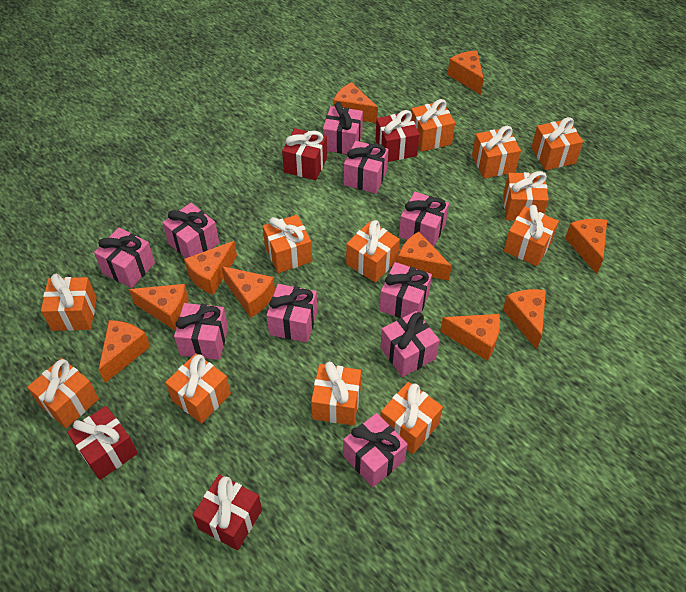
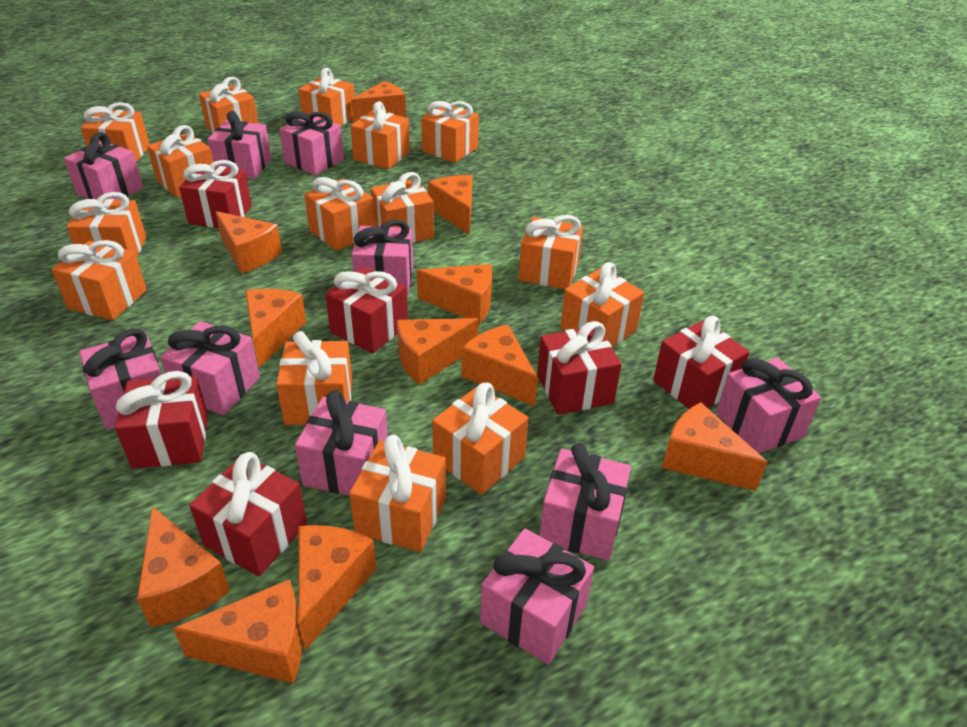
orange cheese: [99,320,150,383] [129,284,189,330] [184,241,237,295] [222,266,275,318] [333,82,378,123] [398,231,452,281] [440,314,500,361] [448,51,484,95] [503,289,546,350] [565,219,607,274] = 10 -> [137,506,230,627] [173,579,303,683] [215,211,282,274] [245,289,306,368] [298,525,377,650] [351,81,406,123] [397,318,479,385] [417,264,492,324] [428,175,472,235] [461,324,538,406] [662,402,767,491] = 11
orange gift: [27,358,99,428] [41,274,97,331] [165,353,231,424] [263,215,312,273] [311,362,361,425] [346,220,400,283] [380,382,443,454] [411,99,455,152] [472,126,521,179] [503,171,549,220] [504,205,559,266] [531,117,583,170] = 12 -> [52,240,147,320] [67,192,146,257] [80,102,149,162] [147,125,213,198] [199,77,258,133] [276,331,352,425] [298,68,355,126] [304,177,375,251] [349,435,446,552] [351,101,410,169] [371,172,434,243] [421,101,479,163] [432,383,529,495] [519,215,583,289] [560,262,644,347] = 15
red gift: [67,406,138,480] [193,474,262,550] [282,128,327,180] [376,110,419,162] = 4 -> [115,371,208,469] [179,160,252,228] [189,452,307,576] [325,267,408,354] [537,321,622,415] [653,316,750,409] = 6

